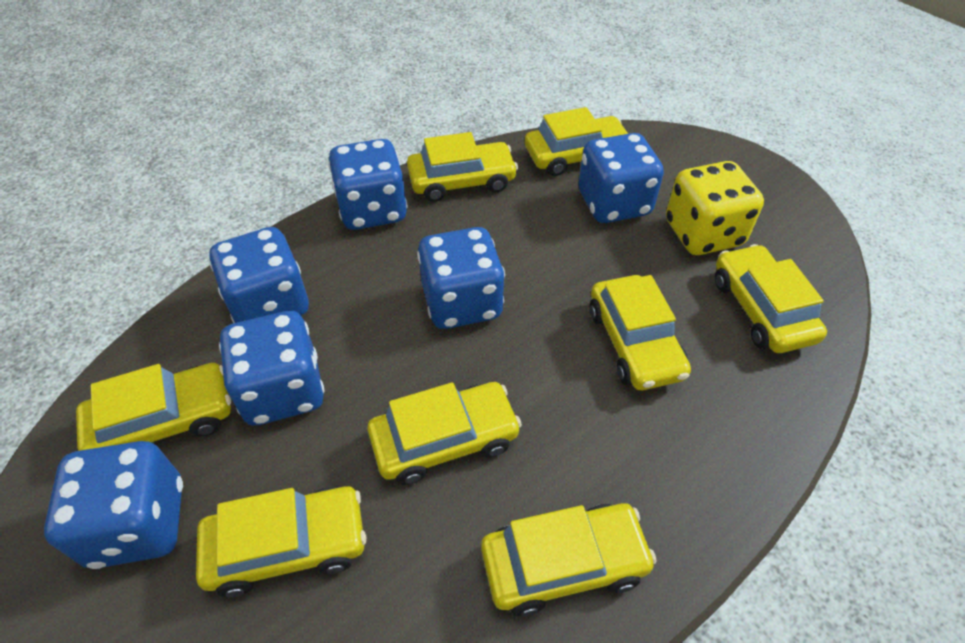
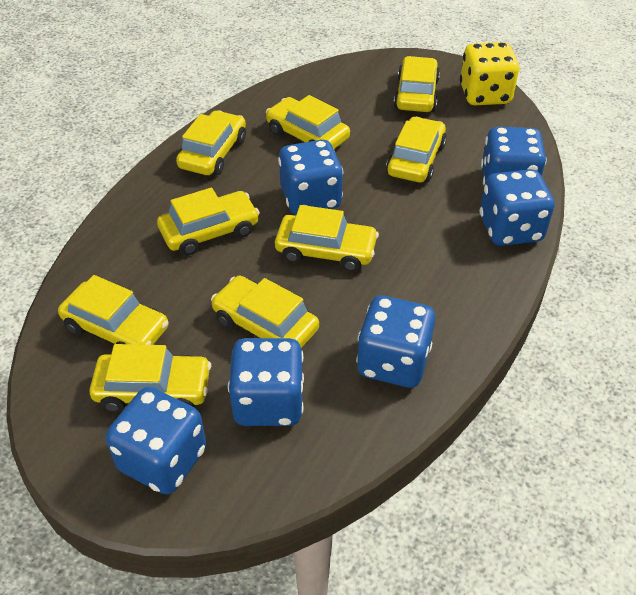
yellow car: [76,363,231,451] [196,486,366,597] [367,382,522,485] [407,132,518,202] [481,503,657,617] [525,107,628,176] [589,275,691,390] [715,244,827,353] = 8 -> [58,275,169,345] [89,344,211,412] [157,188,260,255] [176,110,246,175] [211,276,319,348] [266,95,350,149] [275,205,379,272] [386,117,447,183] [394,56,440,112] = 9

